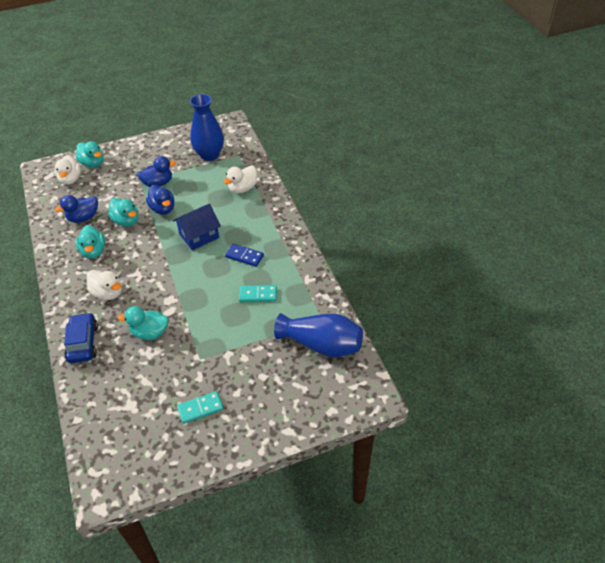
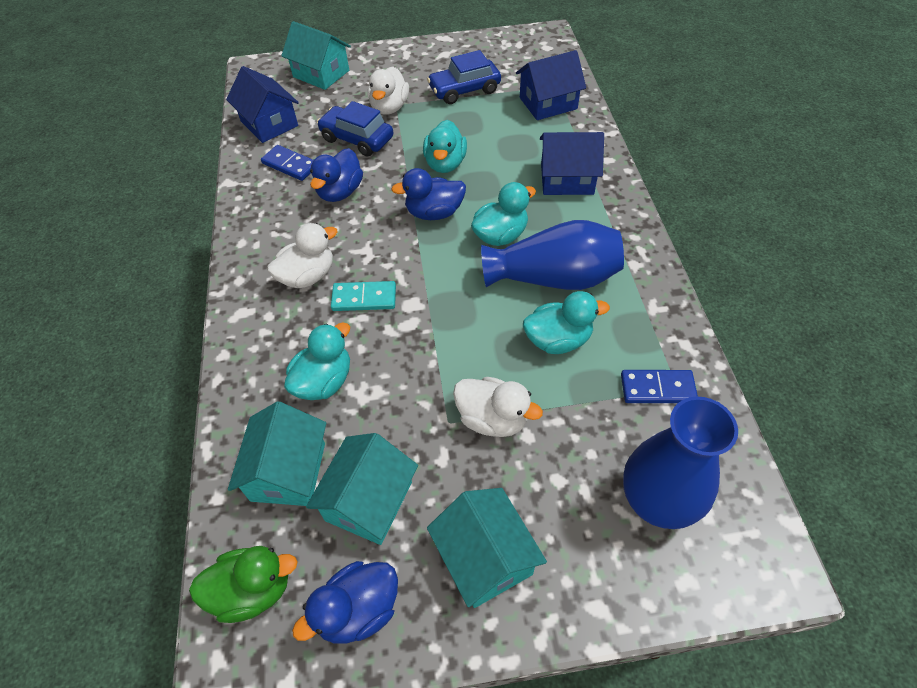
blue car: [64,312,98,363] = 1 -> [317,101,393,157] [427,50,501,104] = 2
blue domino: [225,244,264,267] = 1 -> [261,145,313,181] [621,370,698,403] = 2
blue house: [173,203,221,250] = 1 -> [226,66,299,143] [516,50,586,120] [540,132,604,195] = 3
green duck: none = 0 -> [189,546,298,623] = 1
turquoise domino: [177,391,223,424] [239,285,277,302] = 2 -> [331,281,396,311] = 1
turquoise house: none = 0 -> [228,401,326,506] [281,21,351,90] [306,433,418,545] [427,488,547,608] = 4

